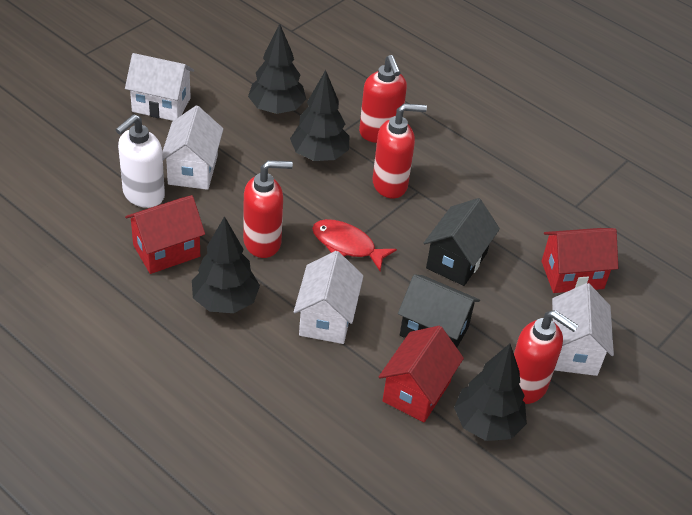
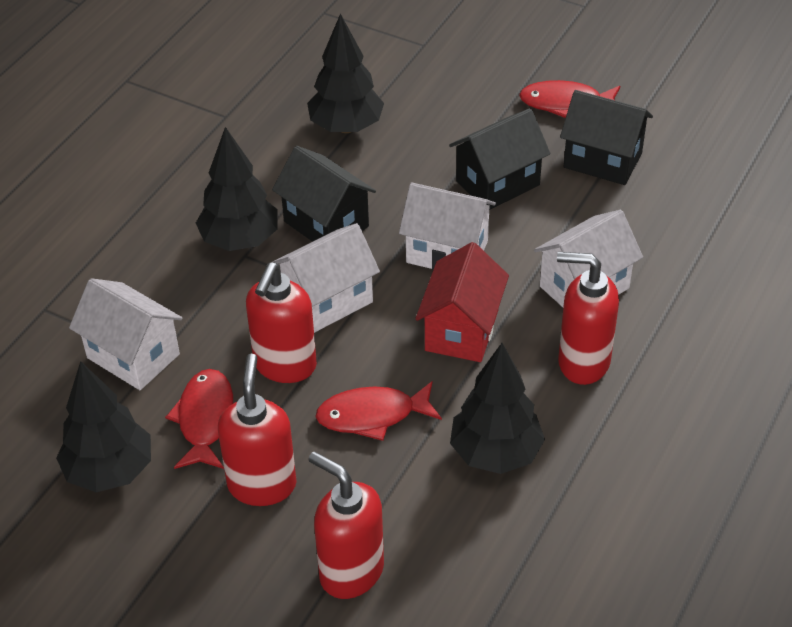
black house: [398,274,480,347] [424,198,500,286] = 2 -> [272,146,376,242] [449,108,550,210] [560,90,653,185] = 3
red fish: [312,219,397,271] = 1 -> [165,369,233,469] [316,381,442,441] [519,80,620,118] = 3
red house: [125,195,205,274] [379,326,464,422] [542,228,618,293] = 3 -> [415,242,509,362] = 1
white soap dispenser: [116,114,165,208] = 1 -> none = 0

